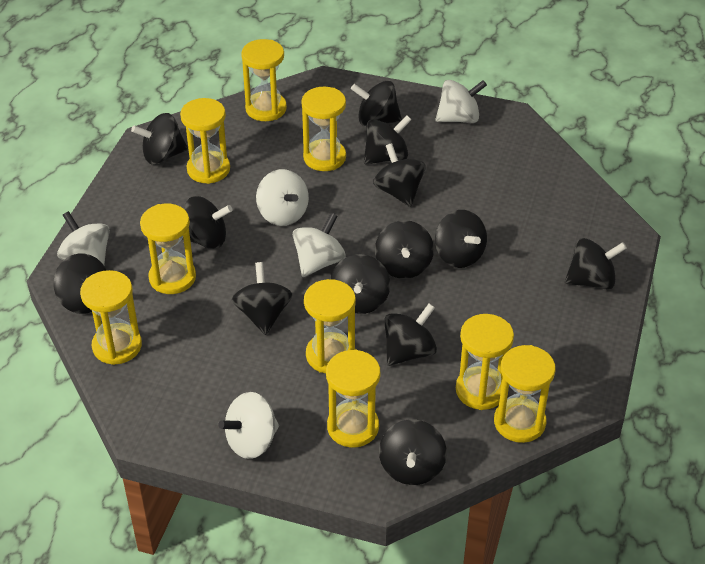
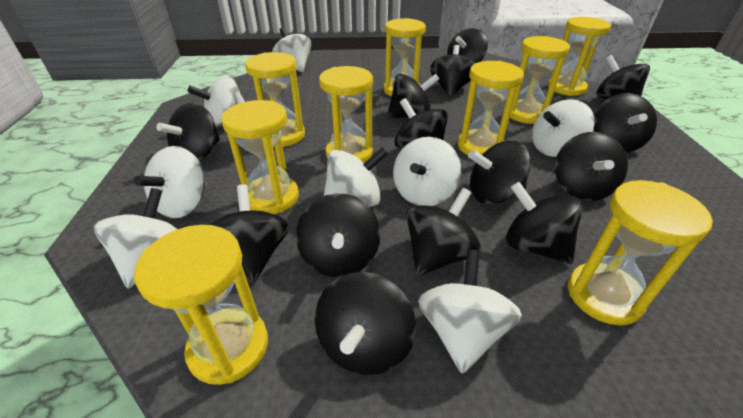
black spinning top: [53,254,107,314] [131,113,188,164] [184,196,233,249] [232,262,293,335] [331,254,390,314] [351,81,402,126] [364,115,412,164] [373,143,426,207] [375,220,434,279] [379,419,447,485] [384,303,437,366] [435,210,487,268] [565,238,627,290] = 13 -> [156,103,220,161] [210,184,290,284] [296,193,380,277] [315,272,416,375] [387,74,439,118] [394,98,448,149] [406,188,481,276] [430,45,475,97] [447,28,488,63] [468,141,531,204] [506,182,583,264] [555,132,628,201] [594,93,657,152] [596,55,650,99] = 14
white spinning top: [57,211,110,265] [219,392,279,459] [256,169,309,226] [293,213,346,277] [435,80,487,123] = 5 -> [94,188,177,289] [134,146,207,218] [188,75,245,127] [272,28,311,72] [324,147,388,207] [393,137,461,206] [418,249,522,374] [532,99,594,157] = 8

